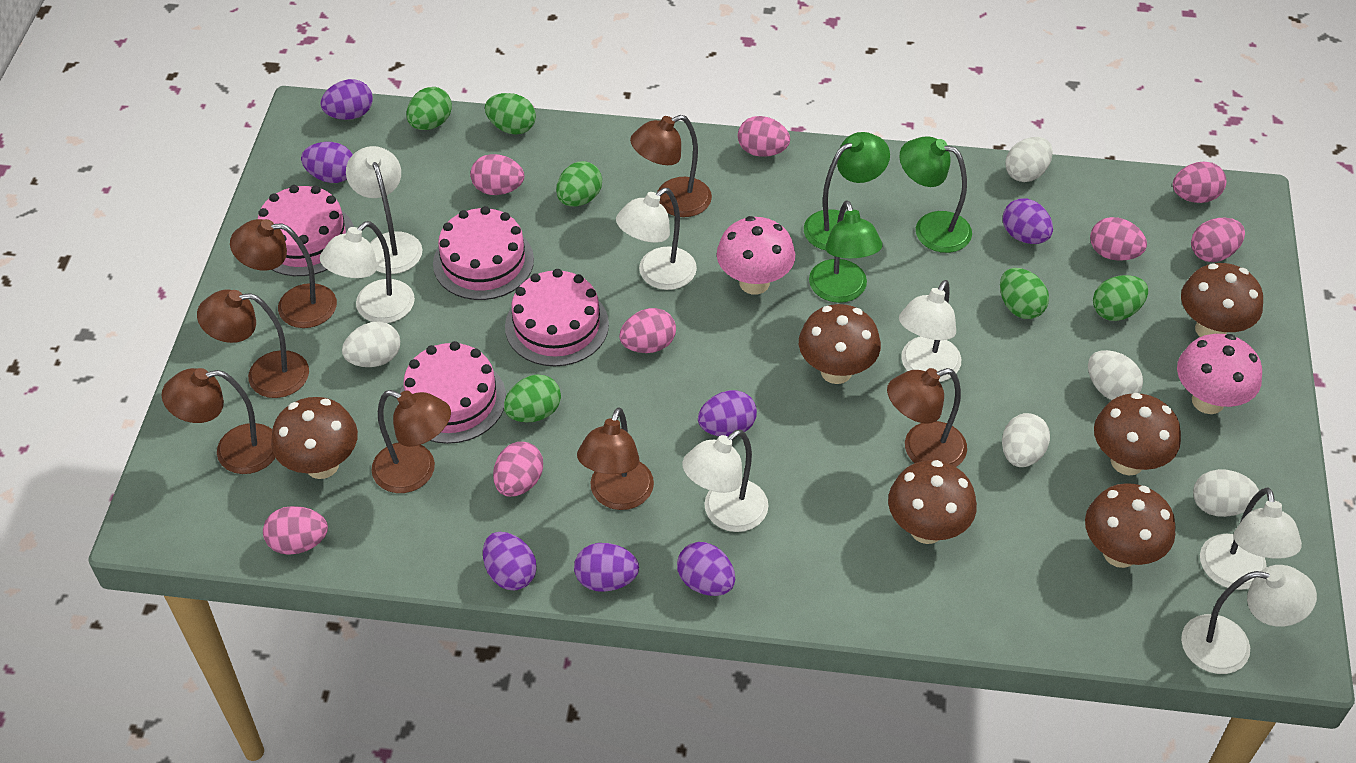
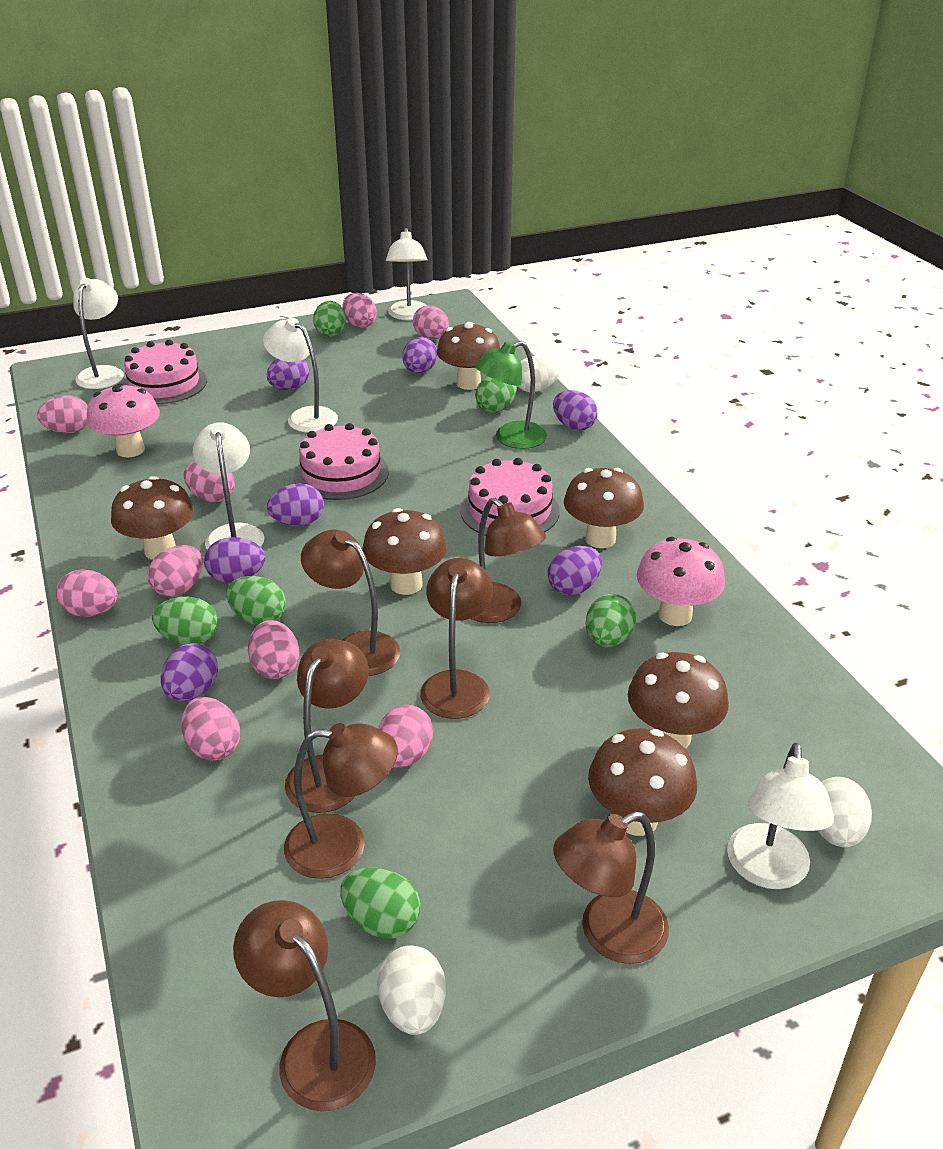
green lamp: [804,132,890,250] [809,200,883,303] [900,136,972,253] = 3 -> [475,341,547,449] = 1
pink cake: [258,185,354,276] [398,341,506,444] [433,206,534,300] [505,269,609,366] = 4 -> [123,340,207,404] [294,423,389,500] [460,458,560,536] = 3
pink egg: [263,506,328,555] [470,154,524,195] [493,442,543,497] [619,308,676,353] [738,116,790,157] [1090,217,1147,261] [1173,162,1226,203] [1191,218,1245,262] = 8 -> [37,395,88,433] [56,569,117,617] [148,545,203,597] [181,697,240,761] [184,461,235,502] [248,620,299,679] [342,293,377,328] [378,705,433,768] [413,305,449,339] = 9
white egg: [342,321,400,367] [1002,413,1050,467] [1005,137,1053,182] [1088,350,1143,400] [1193,469,1259,517] = 5 -> [377,945,446,1035] [518,356,560,392] [817,777,872,847] = 3
white lamp: [320,221,415,323] [346,146,422,274] [616,188,697,290] [682,429,769,532] [899,280,961,382] [1181,565,1317,674] [1200,487,1302,590] = 7 -> [73,278,124,389] [193,422,264,549] [263,317,338,433] [386,228,427,320] [727,742,834,889] = 5

